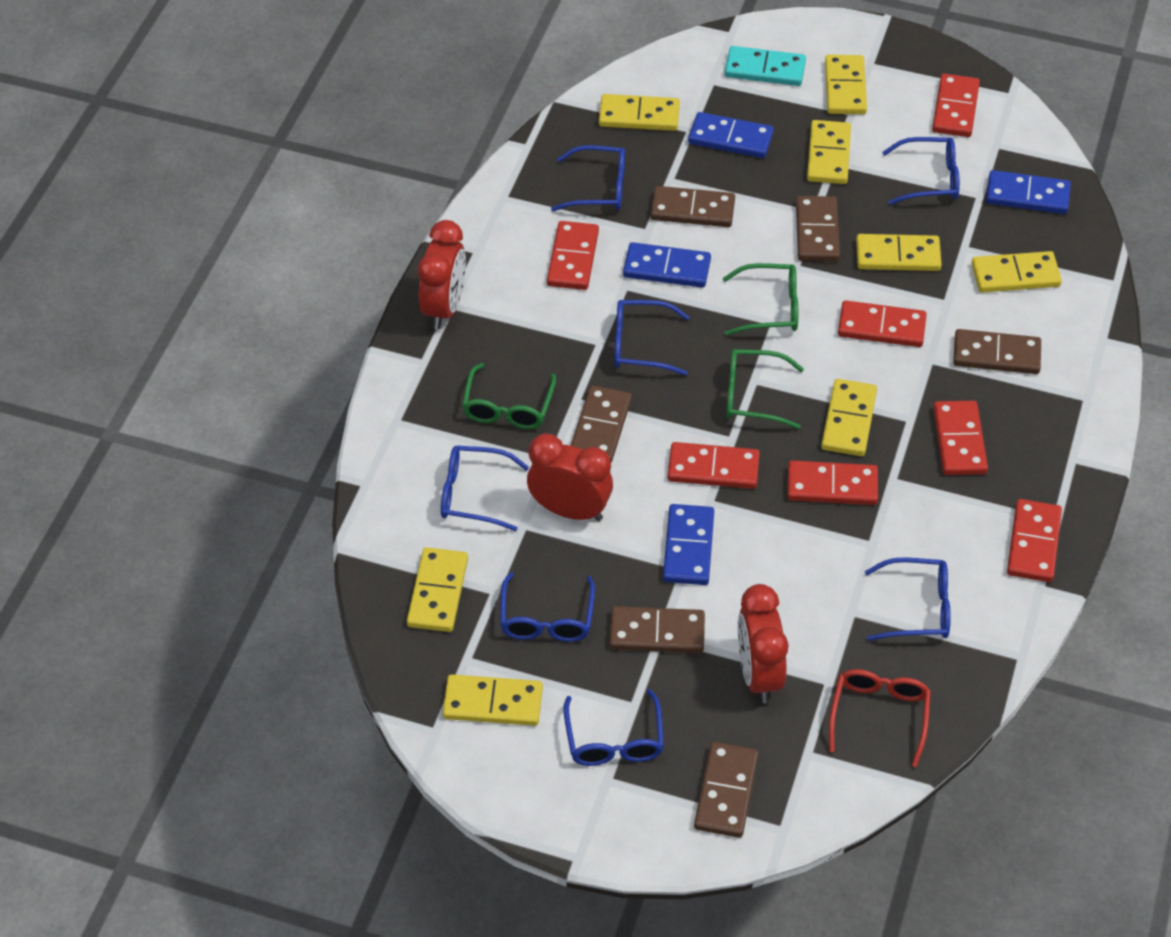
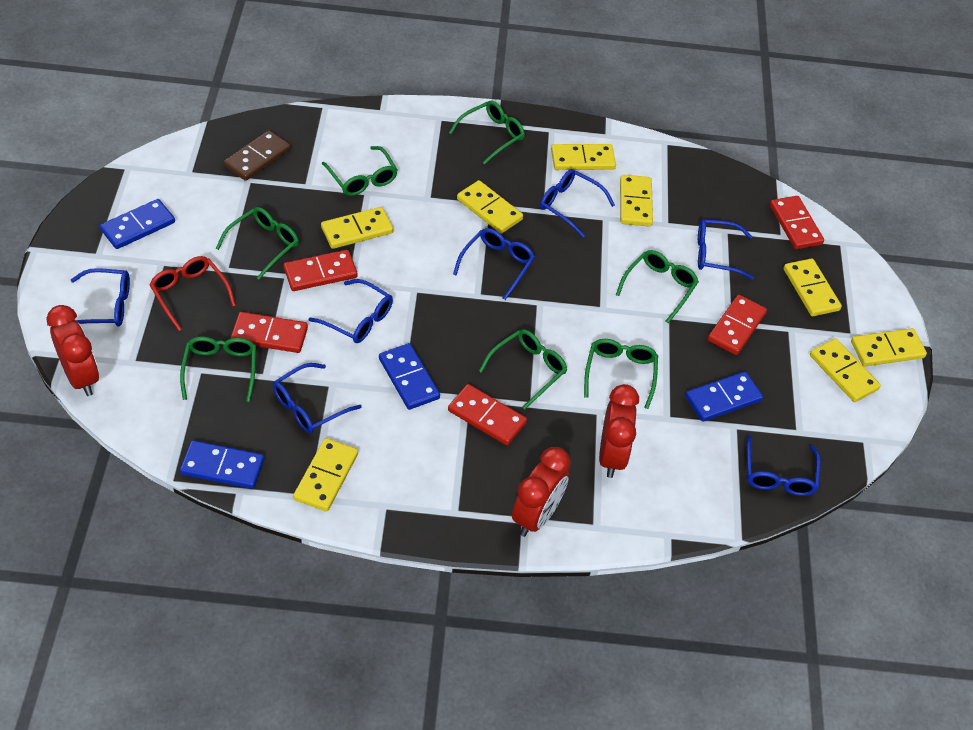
brown domino: [570,385,632,462] [609,606,705,653] [650,186,735,227] [694,742,759,838] [796,196,840,262] [953,329,1041,374] = 6 -> [224,130,291,181] = 1
green glasses: [462,363,556,429] [723,263,798,336] [726,349,804,429] = 3 -> [180,336,256,402] [216,207,299,280] [322,146,397,196] [449,100,525,164] [479,329,567,409] [584,339,658,409] [616,250,699,323] = 7
red domino: [547,221,599,290] [668,442,760,489] [787,460,878,505] [838,300,927,347] [932,74,980,137] [933,401,988,475] [1007,499,1062,582] = 7 -> [231,312,308,353] [284,250,357,291] [448,384,527,445] [708,295,767,355] [770,196,824,249] = 5
turquoise domino: [725,46,806,86] = 1 -> none = 0

